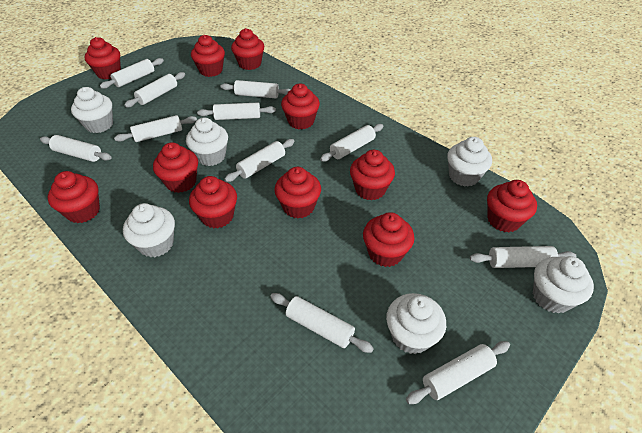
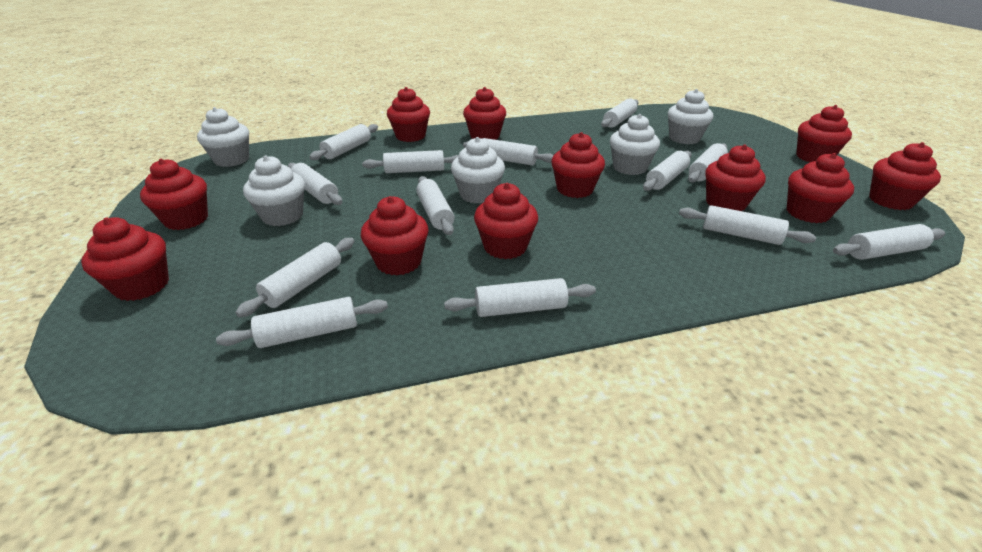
white cupcake: [71,87,113,133] [123,203,175,258] [186,117,228,166] [386,293,446,354] [447,137,492,187] [533,256,594,314] = 6 -> [197,107,249,167] [243,155,305,226] [451,137,505,204] [610,114,660,175] [668,89,713,144] = 5
white rolling pin: [40,135,112,162] [100,58,164,89] [114,115,197,142] [124,72,185,107] [197,102,276,120] [221,80,291,98] [225,139,295,182] [270,293,374,353] [320,124,383,162] [406,341,510,404] [470,246,576,268] = 11 -> [216,297,388,348] [235,238,354,317] [288,163,342,205] [309,124,378,160] [362,150,459,173] [416,176,455,235] [444,278,596,317] [463,138,553,165] [601,99,639,128] [643,151,692,191] [679,205,816,245] [688,143,728,183] [833,224,945,260] = 13

